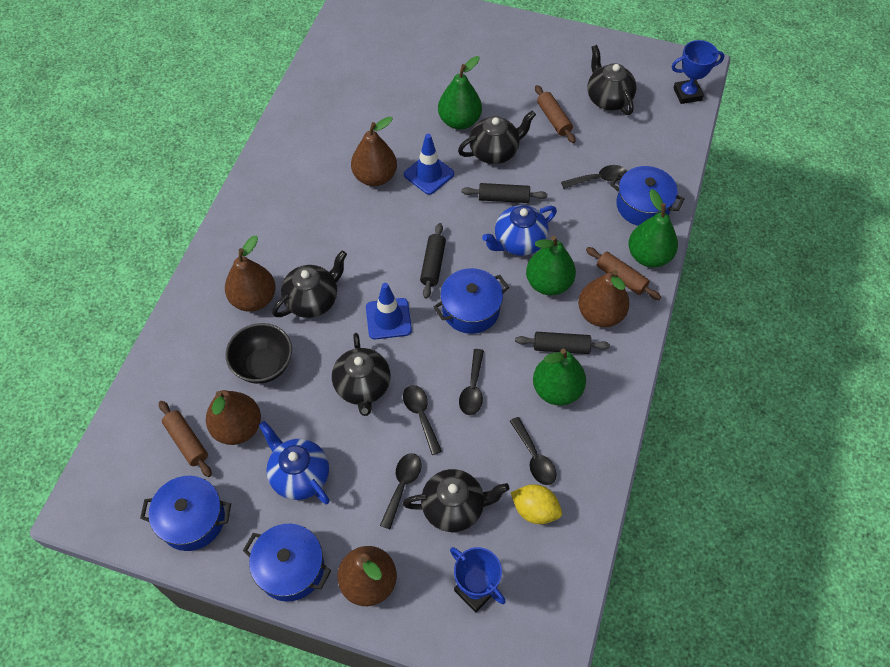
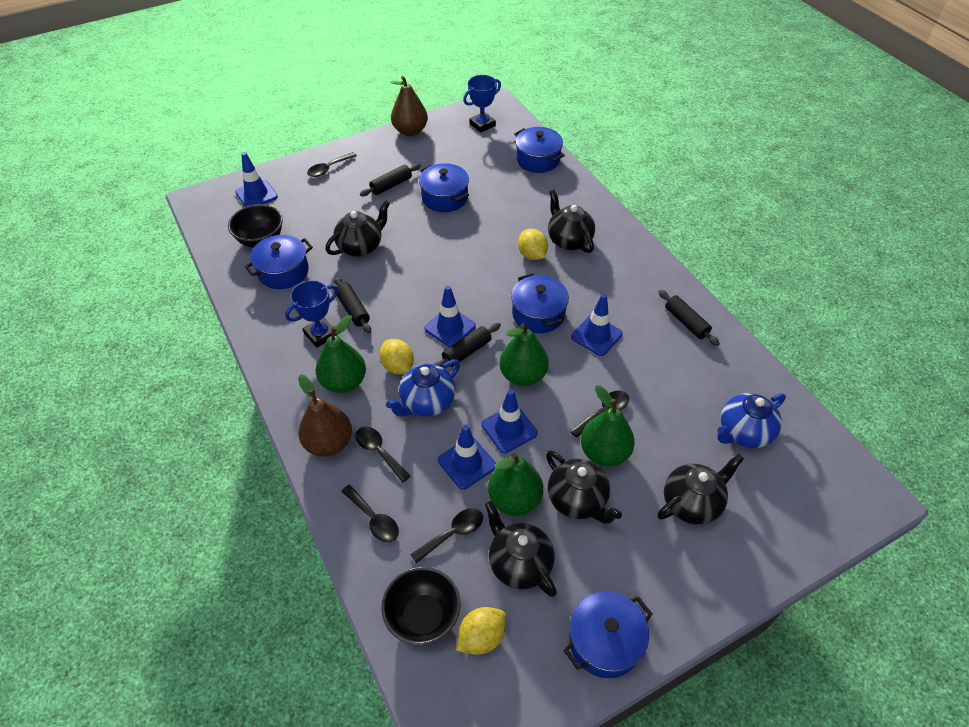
black bowl: [225,323,292,384] = 1 -> [228,204,283,248] [381,567,461,645] = 2
black rolling pin: [420,223,446,299] [462,183,547,203] [515,332,610,354] = 3 -> [334,277,371,333] [360,164,421,196] [435,323,501,367] [658,290,720,346] = 4
blue pot: [140,476,231,551] [243,524,331,602] [434,268,509,334] [611,166,684,226] = 4 -> [245,235,313,289] [419,163,469,212] [511,273,569,333] [514,127,565,173] [563,591,652,678] = 5
blue traffic cone: [366,283,412,340] [404,134,454,195] = 2 -> [235,152,278,207] [424,285,476,347] [438,425,496,490] [481,389,537,453] [571,294,623,356] = 5
brown pear: [206,390,261,445] [225,236,276,311] [338,546,397,606] [351,116,397,186] [578,270,630,327] = 5 -> [298,374,352,457] [390,76,428,136] = 2
brown rolling pin: [159,401,212,477] [535,85,576,143] [586,247,661,300] = 3 -> none = 0
yellow lemon: [511,484,562,524] = 1 -> [380,339,414,374] [456,607,506,655] [518,229,548,260] = 3

